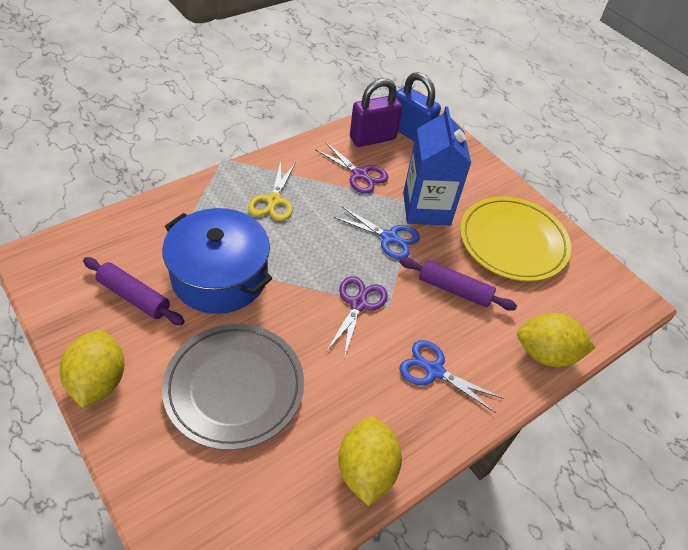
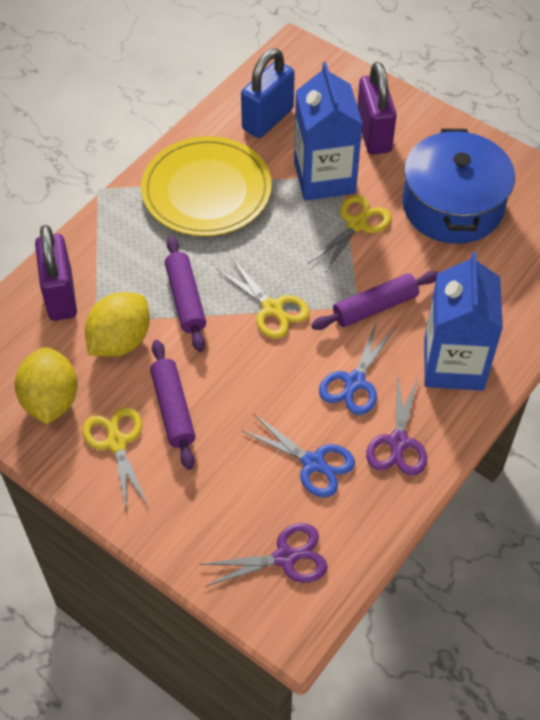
blue carton: [403,106,471,225] = 1 -> [294,62,363,201] [424,252,503,390] = 2
grey plate: [162,324,304,450] = 1 -> none = 0
purple padlock: [350,79,402,147] = 1 -> [35,225,77,321] [357,62,397,155] = 2
purple rolling pin: [83,257,185,325] [399,257,517,311] = 2 -> [150,340,195,470] [165,236,206,352] [311,271,438,330] = 3
yellow lemon: [60,330,124,408] [338,416,402,506] [517,313,595,367] = 3 -> [15,347,78,424] [85,292,150,357] = 2
yellow scissors: [248,161,296,221] = 1 -> [82,407,148,513] [216,257,310,339] [308,195,392,274] = 3

